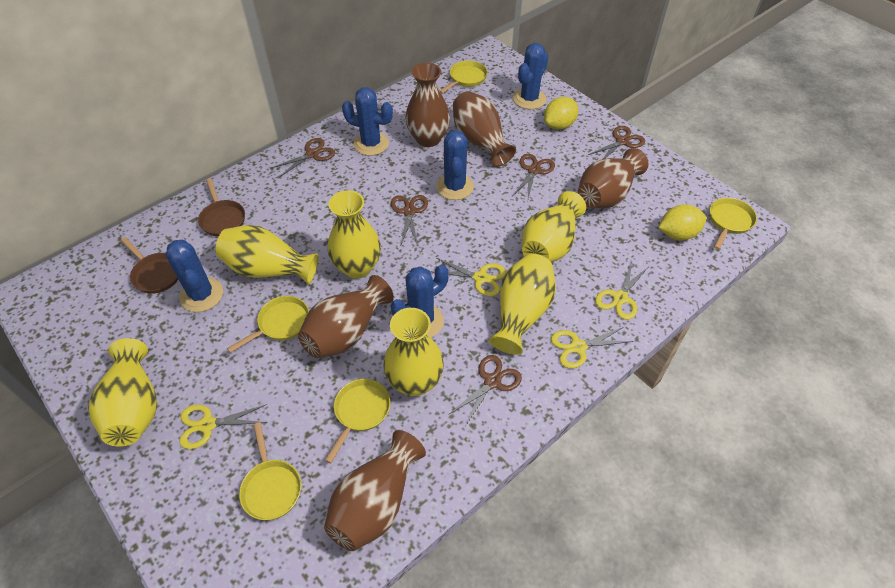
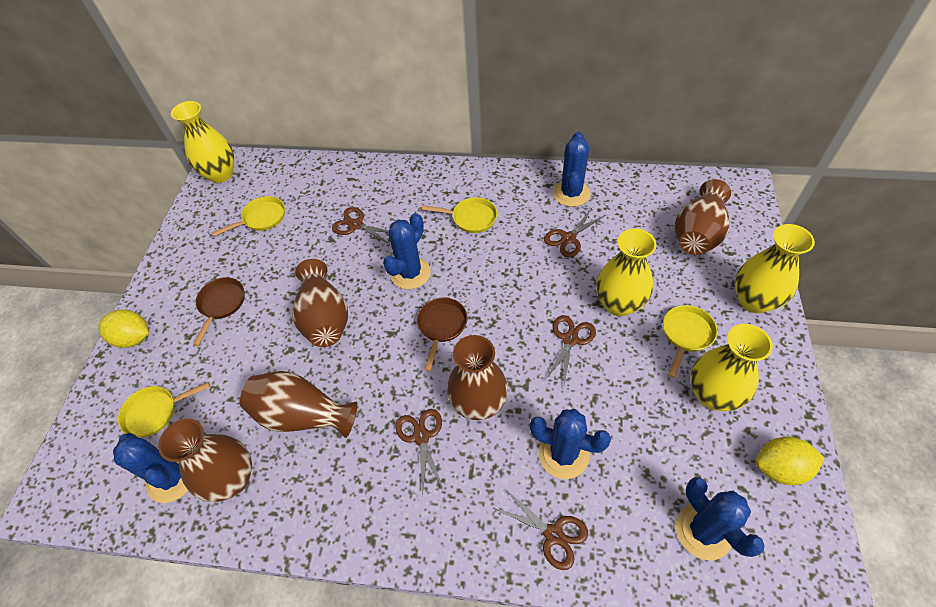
yellow pan: [227,296,309,353] [239,422,301,520] [325,379,390,463] [440,60,488,94] [710,198,757,250] = 5 -> [118,382,210,437] [212,196,285,236] [422,197,497,233] [663,305,717,378] = 4
yellow scissors: [180,404,267,449] [430,258,506,296] [551,326,633,368] [595,261,648,320] = 4 -> none = 0
yellow vase: [88,338,157,446] [216,225,318,284] [328,190,381,279] [383,308,444,396] [489,254,556,355] [522,191,586,262] = 6 -> [171,101,234,183] [596,228,656,316] [690,324,773,411] [735,224,815,313] = 4

